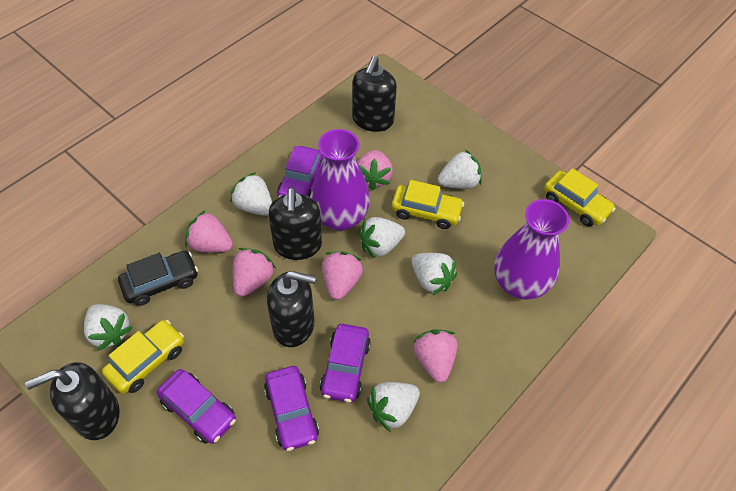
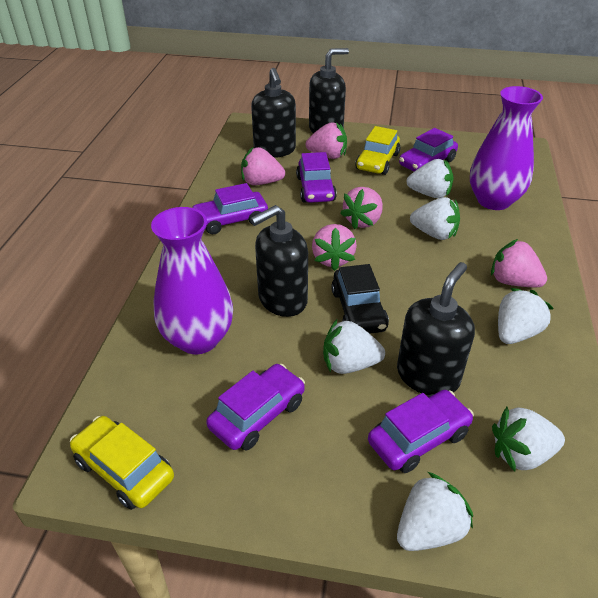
purple car: [157,369,236,444] [264,366,319,451] [277,146,323,198] [320,324,371,403] = 4 -> [192,183,268,234] [206,364,305,451] [296,152,337,203] [368,390,474,473] [399,128,458,171] = 5
yellow car: [102,320,184,394] [391,180,464,229] [544,168,615,226] = 3 -> [70,416,174,510] [355,126,400,175] = 2

